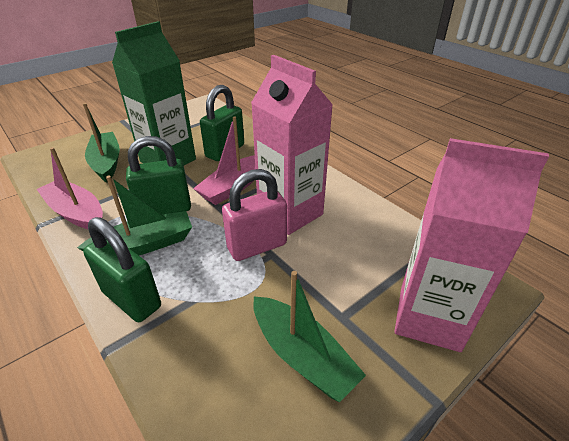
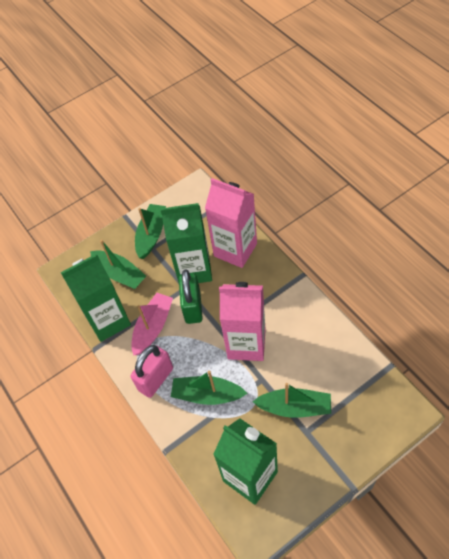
green boat: [77,176,192,255] [83,103,120,183] [253,271,366,402] = 3 -> [90,240,146,289] [135,204,166,259] [171,370,247,405] [253,383,331,418] = 4
green carton: [112,21,196,165] = 1 -> [61,254,131,342] [161,203,212,283] [213,418,278,505] = 3
green padlock: [83,217,161,322] [126,136,191,214] [200,85,244,161] = 3 -> [179,269,203,324] = 1
pink boat: [37,147,103,229] [193,117,255,205] = 2 -> [131,293,173,356] = 1

